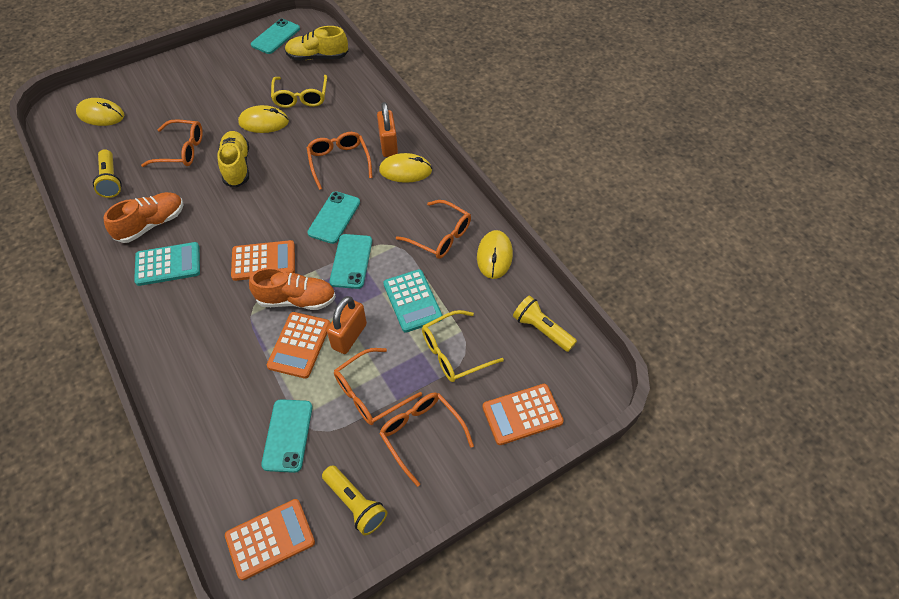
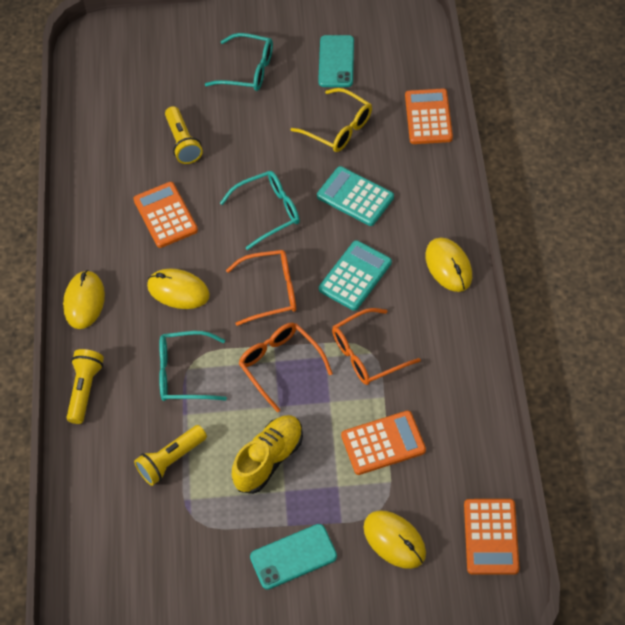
orange glasses: [141,119,203,167] [307,132,372,190] [334,348,422,425] [379,393,474,487] [396,200,471,259] = 5 -> [226,250,296,326] [238,322,333,413] [332,308,421,385] = 3
orange padlock: [327,296,367,354] [377,102,398,157] = 2 -> none = 0
orange shoe: [103,192,184,243] [249,267,336,310] = 2 -> none = 0
turquoise glasses: none = 0 -> [159,331,227,401] [205,33,273,91] [220,171,300,250] = 3
turquoise phone: [251,19,300,54] [261,399,312,473] [307,191,360,244] [330,234,372,289] = 4 -> [250,524,337,589] [318,35,354,87] = 2
yellow glasses: [271,75,327,108] [422,310,504,382] = 2 -> [291,88,372,152] = 1
yellow shoe: [217,131,249,187] [285,26,348,60] = 2 -> [232,415,303,494] = 1

